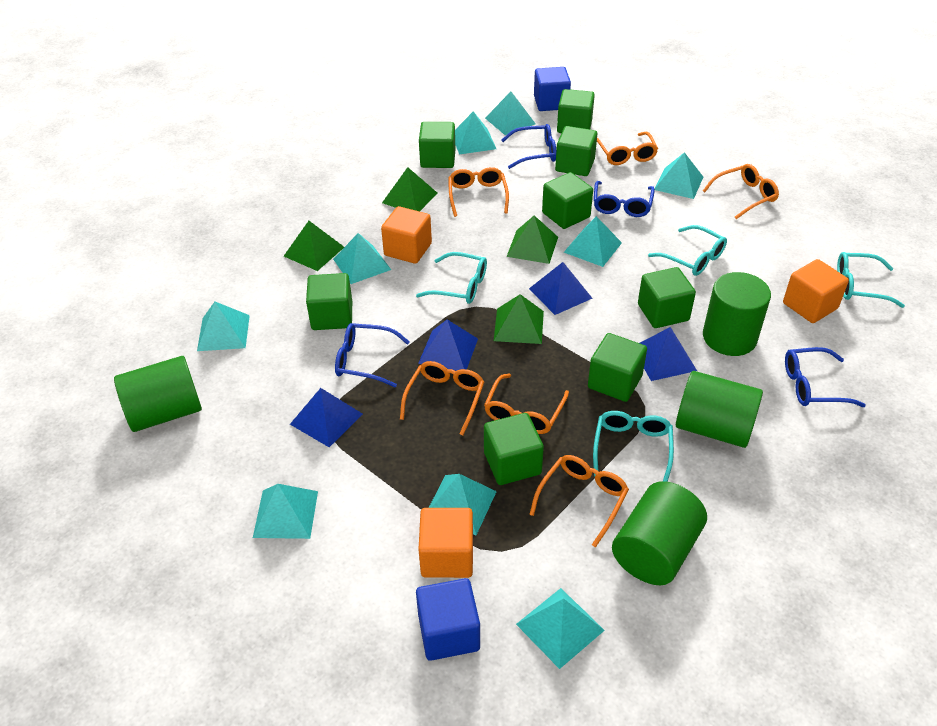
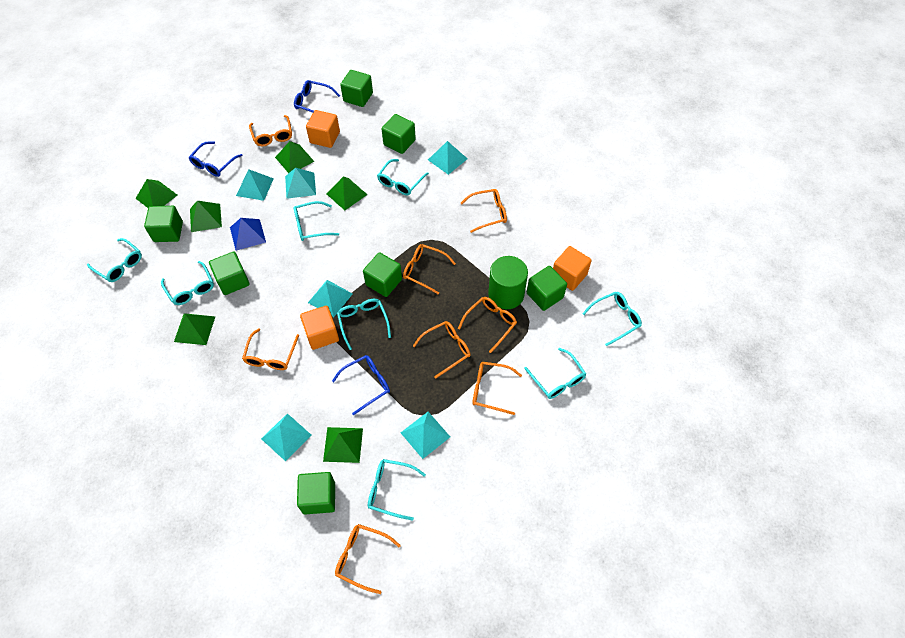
blue cube: [416,578,480,661] [534,67,571,111] = 2 -> none = 0
blue glasses: [335,323,410,387] [501,124,556,169] [594,181,655,217] [785,347,866,407] = 4 -> [188,141,243,177] [294,80,340,113] [332,355,390,415] = 3
blue pyramid: [290,388,363,447] [418,319,478,371] [529,262,593,315] [640,327,697,381] = 4 -> [230,218,266,251] = 1
green cube: [306,273,352,330] [419,122,455,168] [484,413,544,485] [542,172,593,229] [555,126,597,176] [557,89,595,133] [588,333,647,402] [638,267,696,328] = 8 -> [144,206,183,242] [209,252,250,295] [297,472,335,514] [340,70,373,107] [363,252,402,297] [382,114,416,154] [527,266,567,311] = 7
green cylinder: [114,356,202,432] [612,481,707,585] [676,371,763,448] [703,272,771,356] = 4 -> [488,256,528,309] = 1
green pyramid: [284,221,344,271] [382,167,437,211] [494,294,544,344] [507,216,558,264] = 4 -> [135,179,177,208] [174,313,216,345] [190,201,222,232] [275,141,314,173] [323,427,363,463] [326,176,368,210] = 6
orange glasses: [400,361,484,436] [448,167,509,217] [484,374,569,434] [529,455,629,547] [597,132,658,165] [703,164,779,219] = 6 -> [242,328,299,370] [249,115,292,146] [335,524,401,594] [403,244,456,294] [413,321,471,379] [458,297,517,353] [461,189,507,233] [472,362,522,415] = 8
turquoise glasses: [416,252,487,304] [593,411,674,482] [648,225,727,276] [837,252,905,308] = 4 -> [87,238,142,282] [161,261,214,305] [294,201,339,241] [337,299,391,350] [368,459,426,521] [377,159,429,195] [524,348,586,399] [582,292,642,346] = 8
turquoise pyramid: [197,302,250,351] [253,484,318,539] [333,233,391,284] [429,474,497,535] [455,111,496,154] [485,92,536,135] [516,588,605,669] [564,216,622,267] [654,152,703,199] = 9 -> [236,169,274,201] [261,413,312,461] [285,168,316,199] [308,280,352,317] [401,412,450,459] [428,141,468,175] = 6

